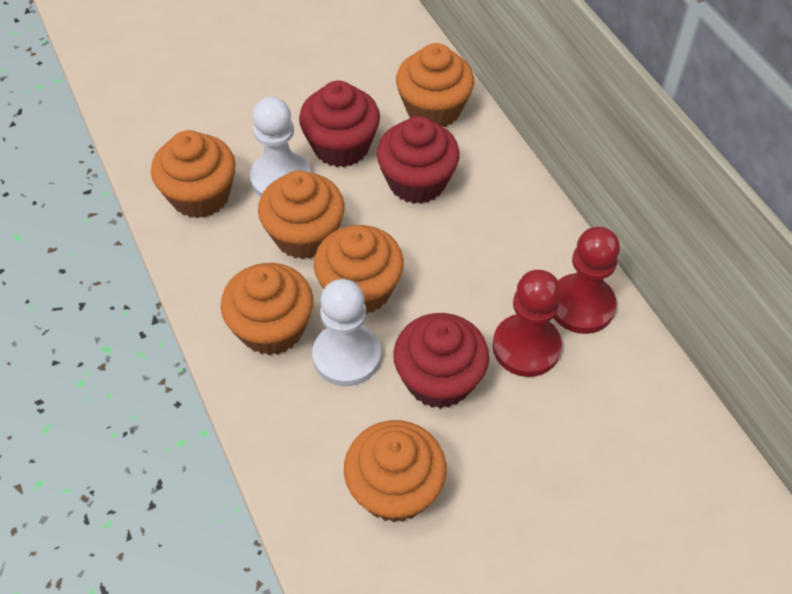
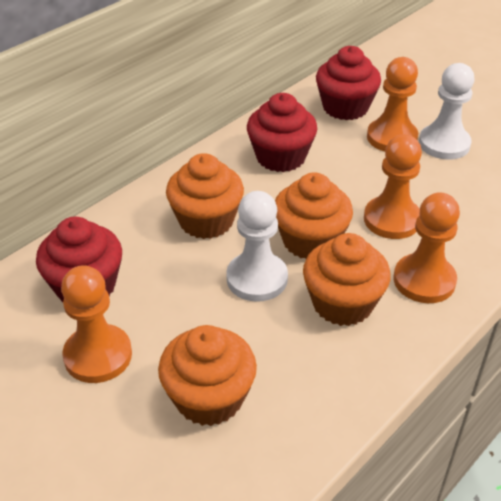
orange cupcake: [151,130,236,218] [221,263,313,356] [258,171,345,260] [314,225,404,314] [344,420,447,522] [396,43,474,127] = 6 -> [158,325,257,426] [166,153,244,239] [275,172,353,259] [303,233,391,326] = 4
orange pawn: none = 0 -> [61,265,132,383] [364,134,422,239] [367,57,418,151] [394,192,460,303] = 4
red pawn: [493,270,562,377] [554,227,620,334] = 2 -> none = 0

